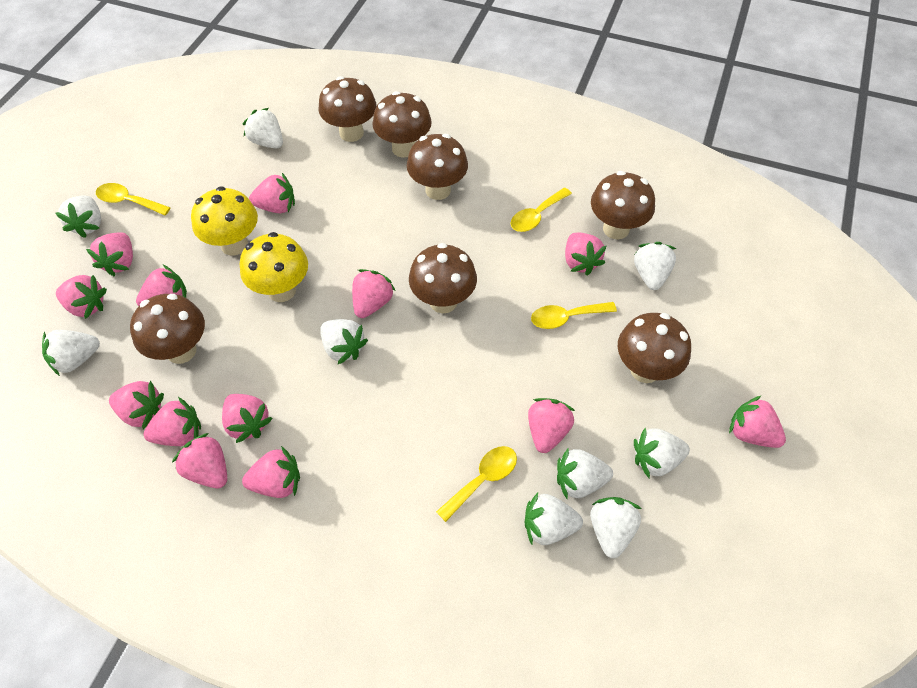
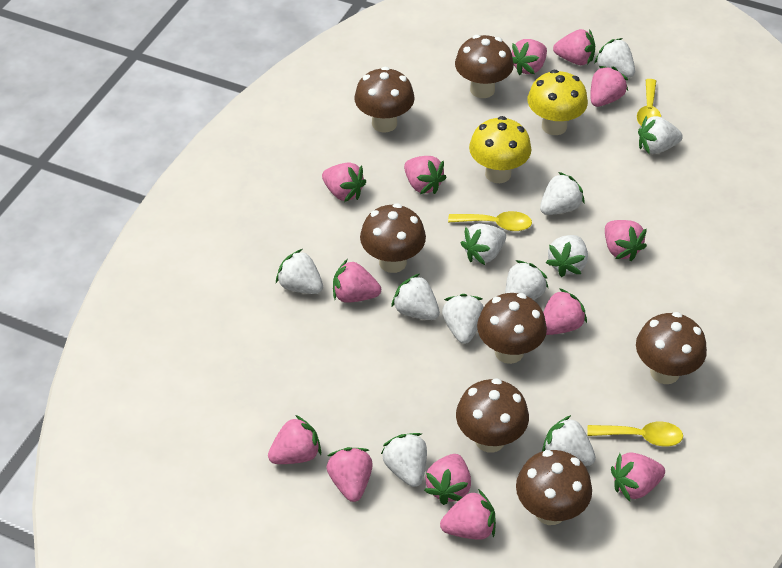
white strawberry: [42,330,100,376] [55,196,101,238] [242,108,283,149] [320,319,368,364] [524,493,583,545] [557,448,613,499] [590,497,642,558] [634,242,677,290] [634,428,690,478] = 9 -> [276,249,323,294] [381,433,427,487] [391,274,440,320] [442,294,484,344] [461,223,506,265] [505,260,548,300] [540,172,585,215] [542,415,596,466] [546,235,588,277] [594,38,635,78] [638,115,683,154] = 11
yellow spoon: [96,183,171,216] [436,446,517,522] [510,188,572,232] [531,302,617,329] = 4 -> [448,211,532,231] [587,422,683,446] [637,79,661,126] = 3

